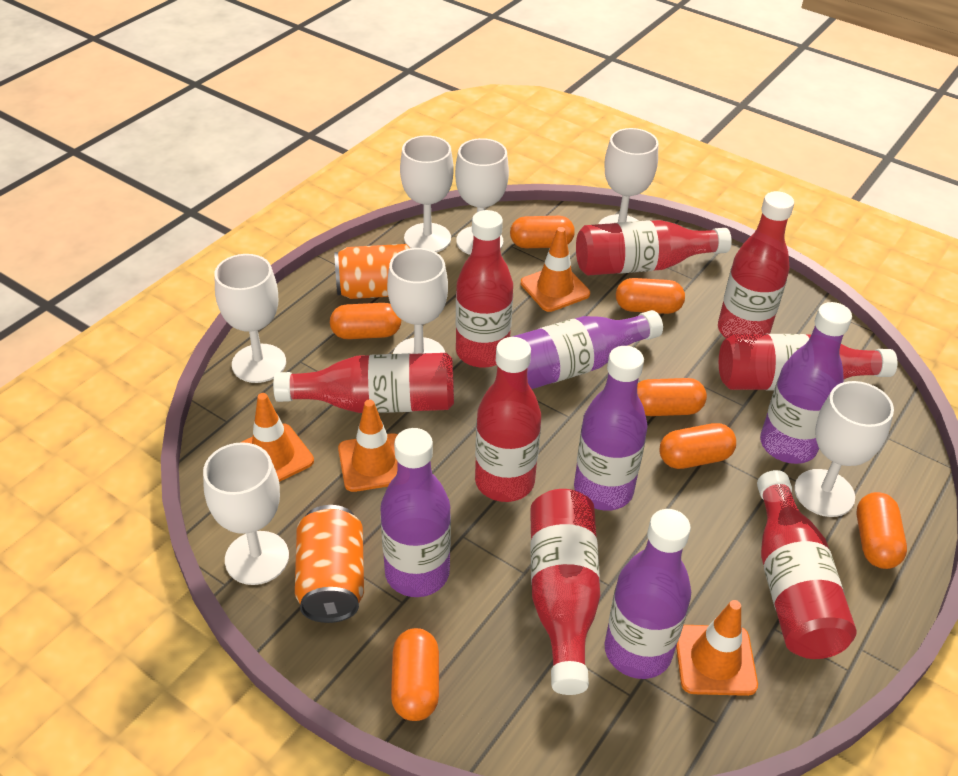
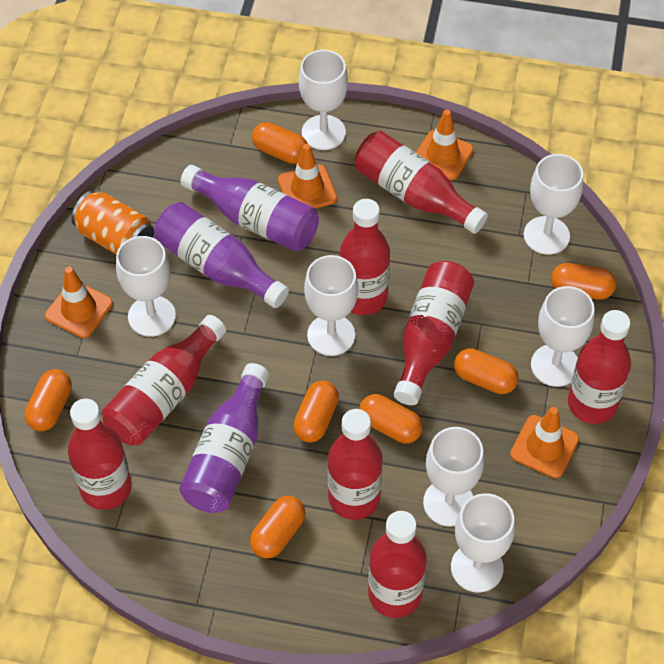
orange can: [295,505,364,623] [334,244,410,299] = 2 -> [71,191,154,254] = 1
purple bottle: [380,428,451,597] [512,310,663,389] [574,346,648,511] [604,509,691,679] [760,302,852,464] = 5 -> [154,202,289,308] [179,363,269,513] [181,165,319,252] = 3

